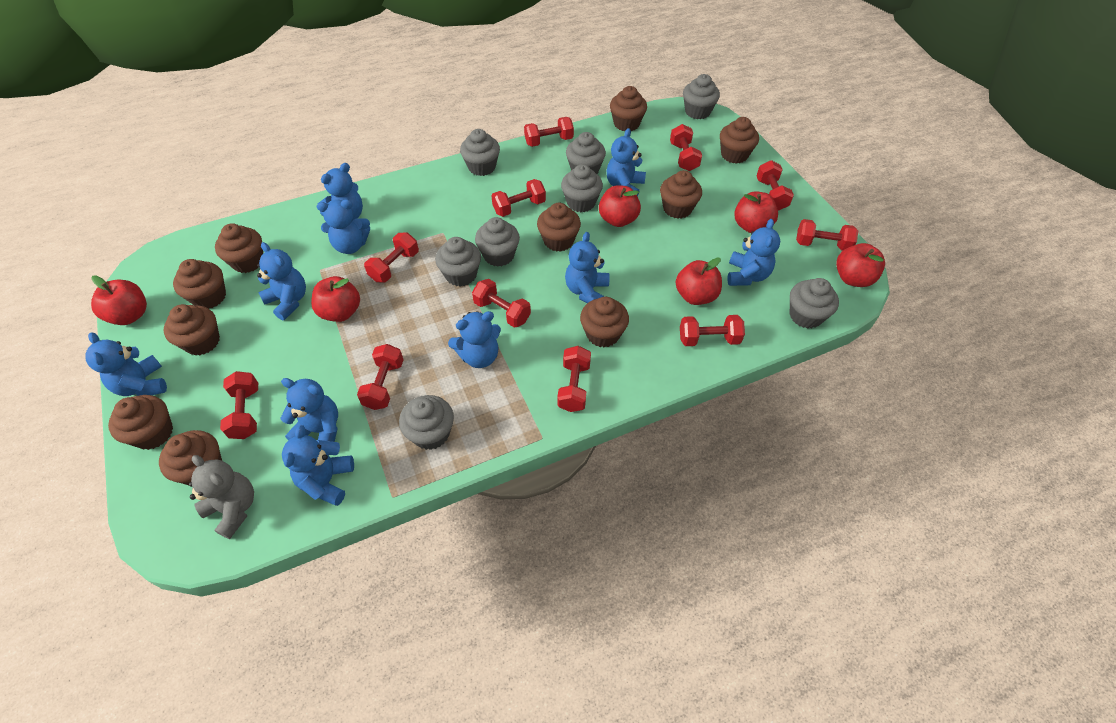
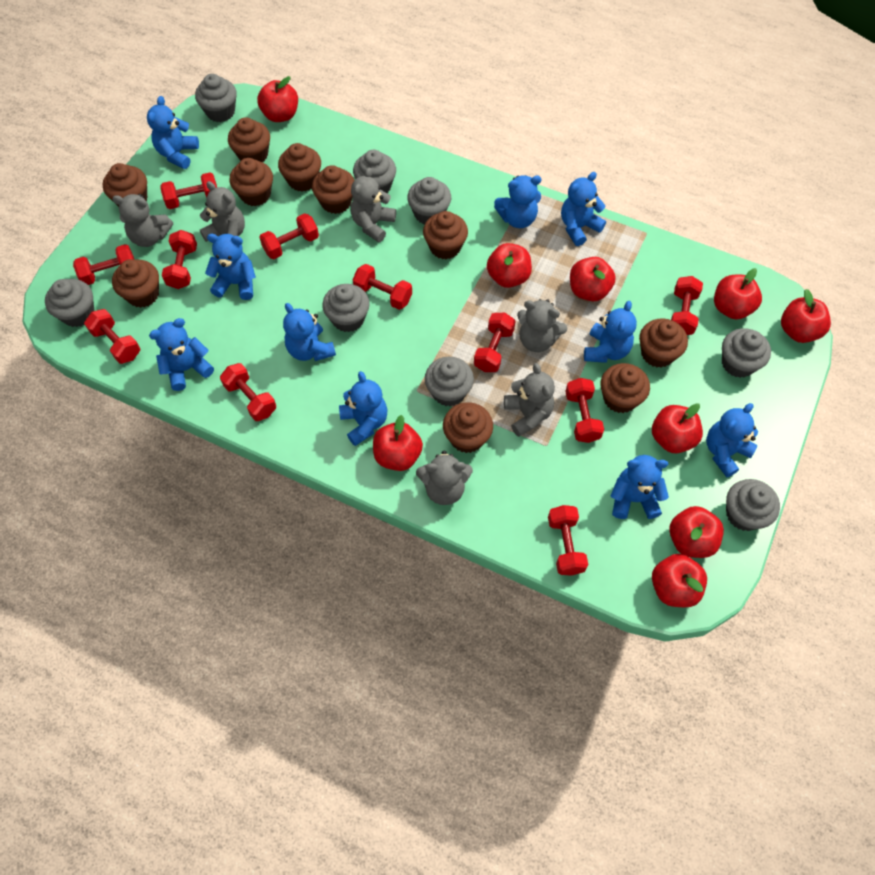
grey teddy bear: [189,455,254,539] = 1 -> [112,194,173,247] [200,181,245,242] [351,168,396,242] [416,451,473,505] [504,363,555,437] [517,299,568,352] = 6
red apple: [91,275,147,325] [311,276,360,322] [599,185,641,227] [676,257,722,305] [734,192,778,233] [836,243,885,287] = 6 -> [257,76,298,122] [373,415,423,471] [487,243,532,288] [570,257,616,301] [652,403,703,453] [652,554,707,607] [669,506,724,558] [714,268,762,319] [781,289,831,343] = 9

